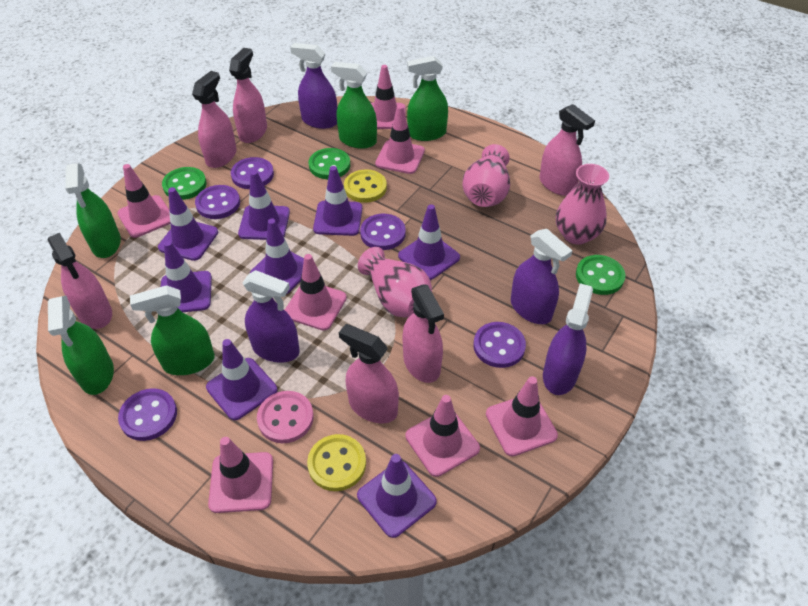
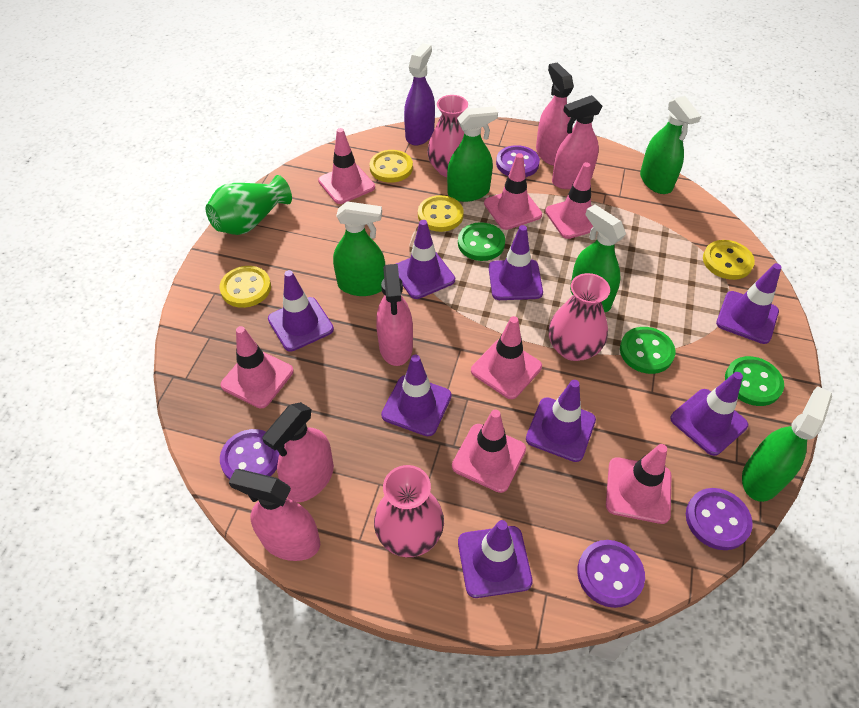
green vase: none = 0 -> [206,175,292,235] = 1
pink button: [257,391,314,443] = 1 -> none = 0
pink spray bottle: [48,233,112,329] [192,71,236,168] [229,48,267,143] [339,324,399,423] [402,284,444,383] [539,104,595,196] = 6 -> [229,469,320,561] [262,402,334,502] [376,264,413,366] [536,62,574,166] [552,95,603,189] = 5
purple button: [118,388,177,441] [195,185,240,219] [231,157,274,189] [360,214,406,250] [474,322,526,368] = 5 -> [220,429,280,480] [496,145,540,177] [577,540,645,608] [686,488,753,550] = 4
purple spray bottle: [242,270,300,363] [290,43,337,129] [511,229,573,324] [543,283,593,395] = 4 -> [404,43,435,146] = 1
yellow button: [307,434,366,491] [344,169,387,203] = 2 -> [220,266,271,308] [370,150,413,183] [418,195,464,232] [703,240,755,280] = 4

